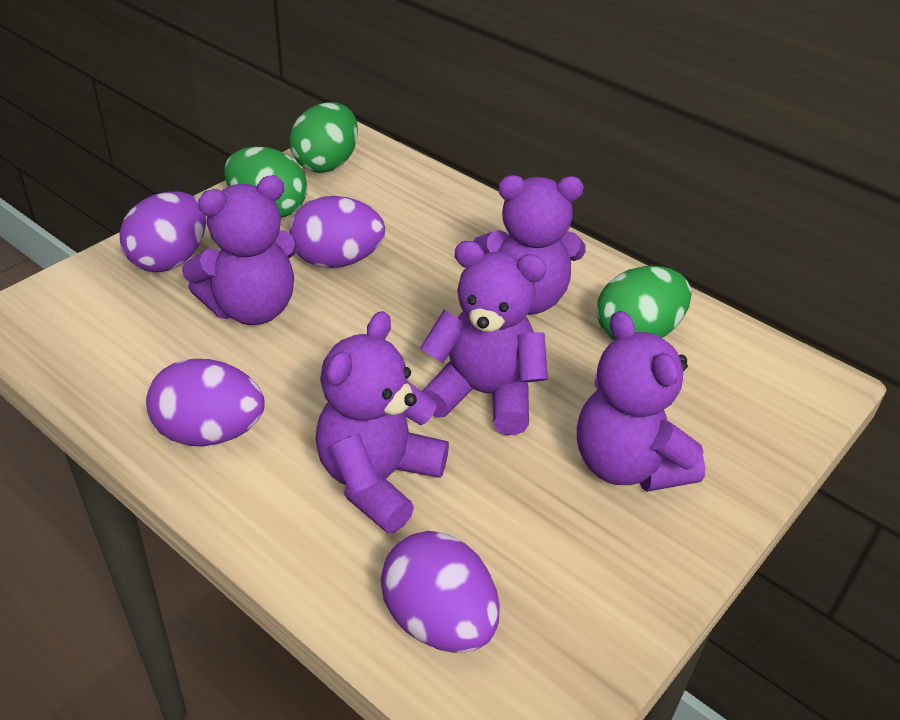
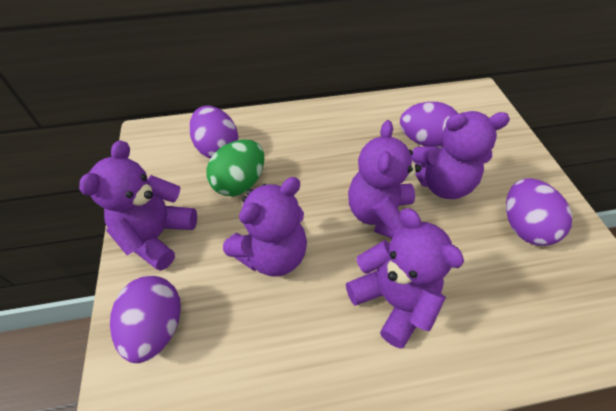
green egg: [224,147,307,218] [290,102,358,173] [596,266,692,340] = 3 -> [206,139,264,196] = 1

